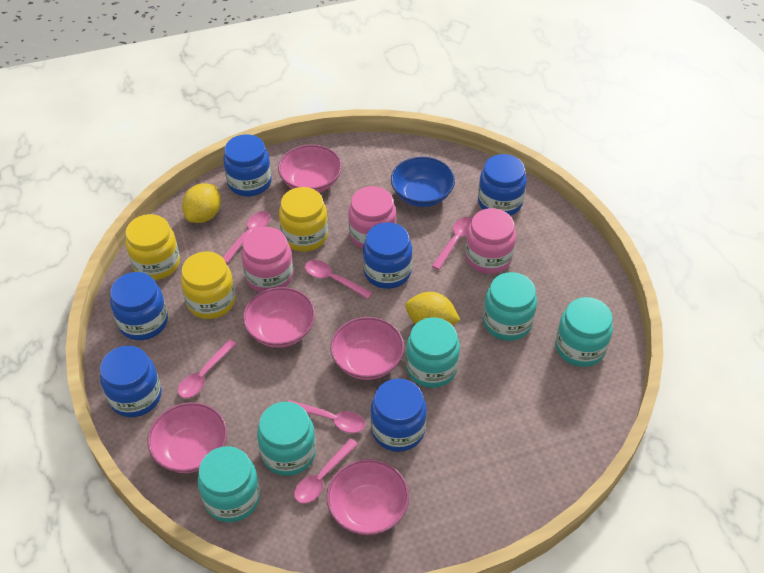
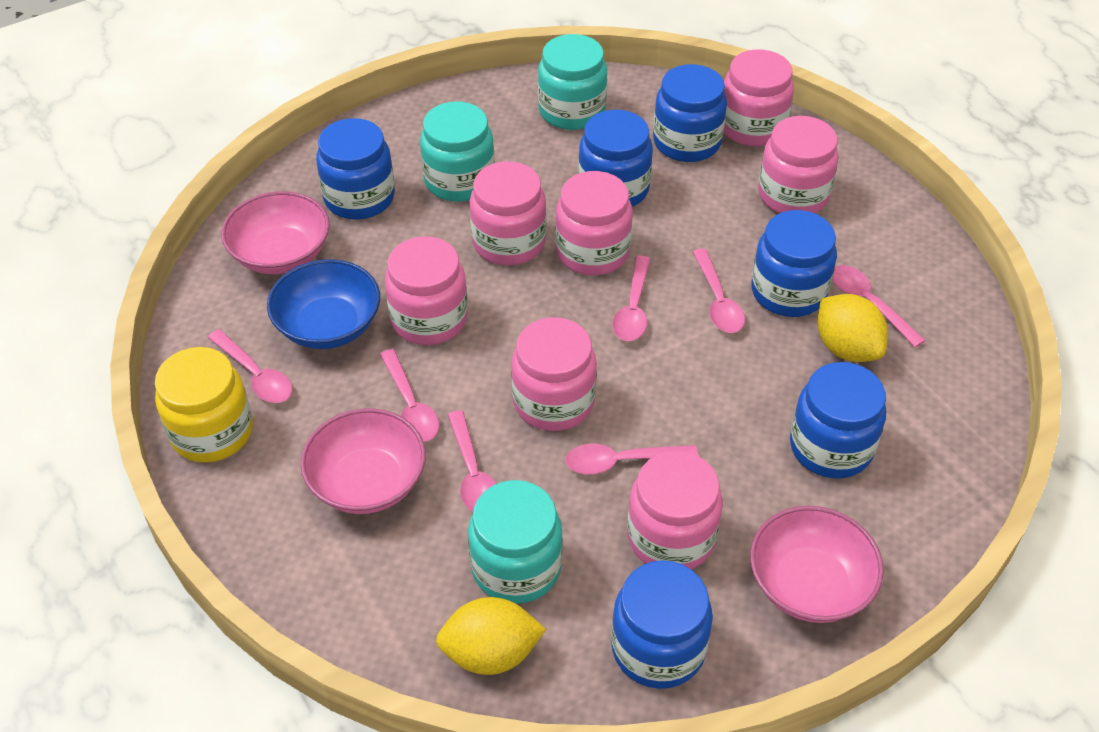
pink bowl: [147,402,227,473] [243,287,315,348] [278,144,342,193] [327,459,409,535] [330,317,404,380] = 5 -> [221,191,330,274] [300,408,426,514] [750,506,884,623] = 3
pink jar: [242,227,293,292] [348,186,396,249] [465,208,516,274] = 3 -> [385,236,468,345] [470,161,547,265] [511,317,597,431] [555,171,633,275] [627,451,722,569] [724,49,794,146] [758,116,839,213] = 7
pink spoon: [178,339,236,398] [222,211,270,264] [288,400,365,433] [294,439,358,503] [305,260,372,299] [432,217,472,270] = 6 -> [208,329,292,403] [380,349,439,441] [448,410,496,512] [565,444,699,474] [612,256,650,341] [693,249,745,333] [832,265,926,347] = 7
turquoise jar: [198,446,260,522] [257,402,316,476] [406,317,460,388] [483,272,537,341] [555,297,613,367] = 5 -> [420,102,495,202] [468,480,563,604] [538,34,607,130] = 3
yellow jar: [125,214,180,280] [181,252,235,319] [279,187,328,252] = 3 -> [155,347,253,463] = 1

